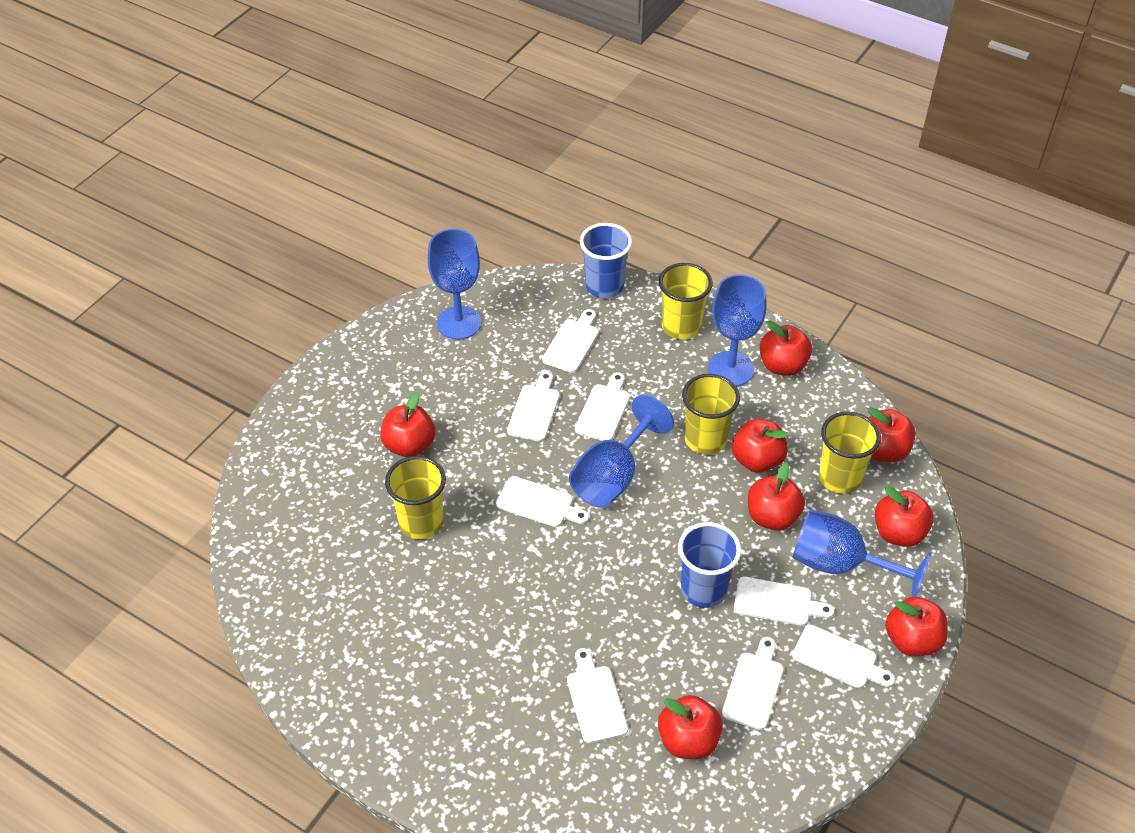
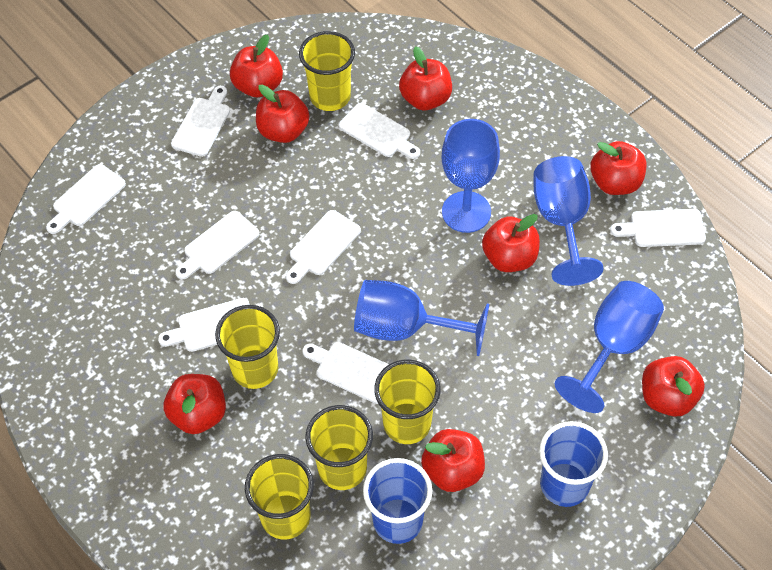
yellow cup: [385,456,446,539] [659,263,713,340] [682,374,740,455] [819,411,881,494] = 4 -> [215,305,280,389] [245,454,314,539] [299,31,355,111] [305,405,373,490] [374,360,441,444] = 5

